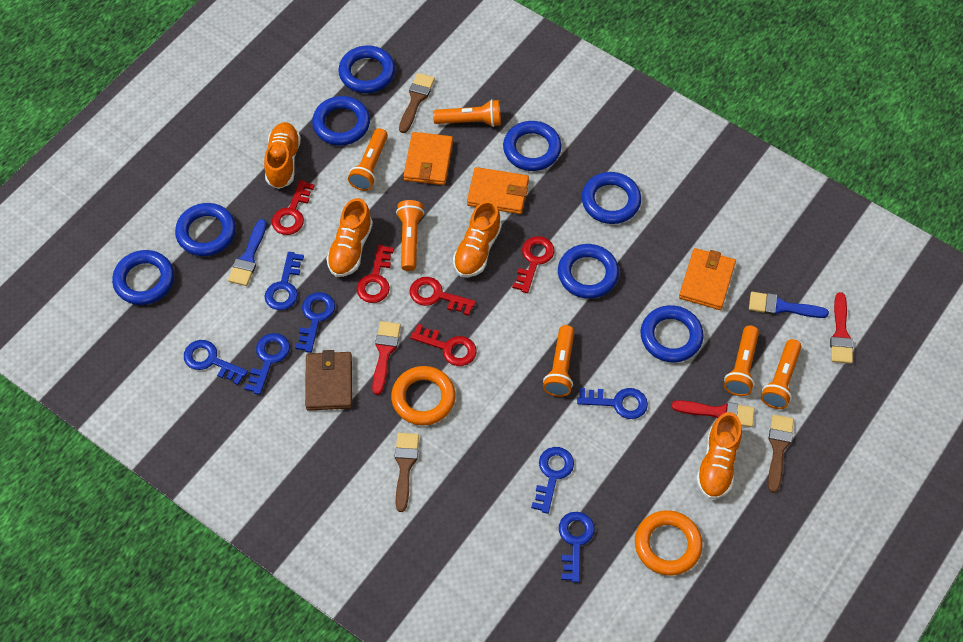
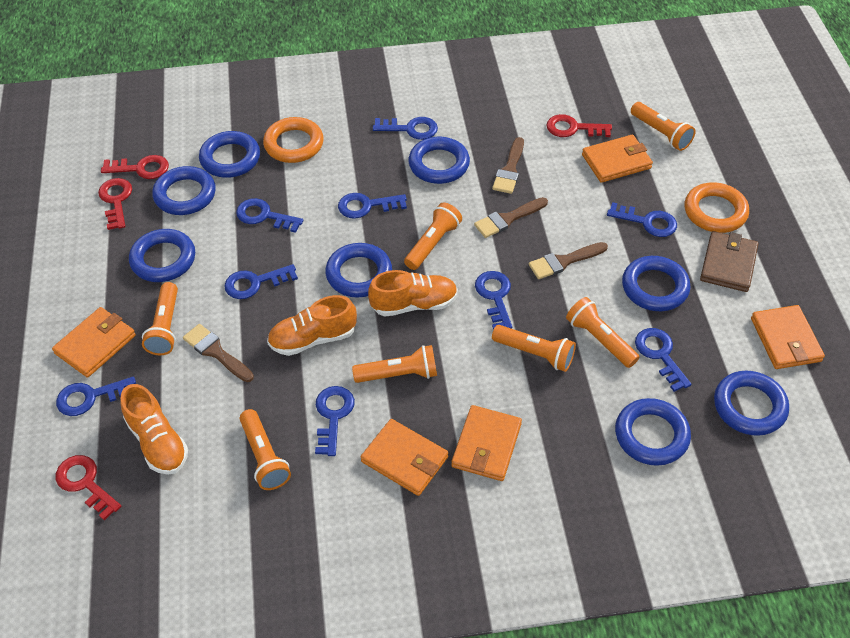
blue brush: [228,219,267,286] [749,292,829,318] = 2 -> none = 0
blue key: [184,340,248,385] [244,333,290,395] [265,252,304,310] [295,292,335,353] [531,447,574,514] [559,512,594,583] [577,388,648,419] = 7 -> [56,376,136,416] [224,264,298,299] [236,198,303,233] [315,386,355,456] [338,193,407,219] [373,117,438,140] [475,271,512,330] [607,202,677,237] [635,328,691,392] = 9
brown brush: [395,433,419,512] [399,73,435,133] [768,414,794,493] = 3 -> [183,324,254,382] [474,197,548,238] [492,137,524,194] [529,242,608,279] = 4
orange flashlight: [348,128,388,191] [396,200,424,271] [433,99,501,127] [543,325,575,397] [724,325,759,396] [761,339,801,409] = 6 -> [142,282,178,355] [240,409,291,490] [352,345,437,383] [404,203,462,270] [492,325,576,372] [566,297,640,368] [631,102,696,151] = 7
orange shoe: [264,122,301,189] [326,198,373,277] [453,200,502,277] [696,412,742,499] = 4 -> [120,384,188,475] [267,295,357,356] [368,270,458,317] = 3
orange wallet: [404,132,453,185] [467,167,529,214] [679,248,736,310] = 3 -> [52,307,136,378] [361,419,448,496] [451,405,522,481] [582,135,653,183] [751,305,825,369] = 5
red brush: [372,321,401,395] [672,400,755,427] [830,292,853,364] = 3 -> none = 0
red key: [272,180,315,235] [357,245,394,303] [410,277,476,316] [410,324,477,366] [512,236,554,293] = 5 -> [56,455,121,520] [98,178,132,230] [101,155,169,179] [546,114,612,137] = 4

